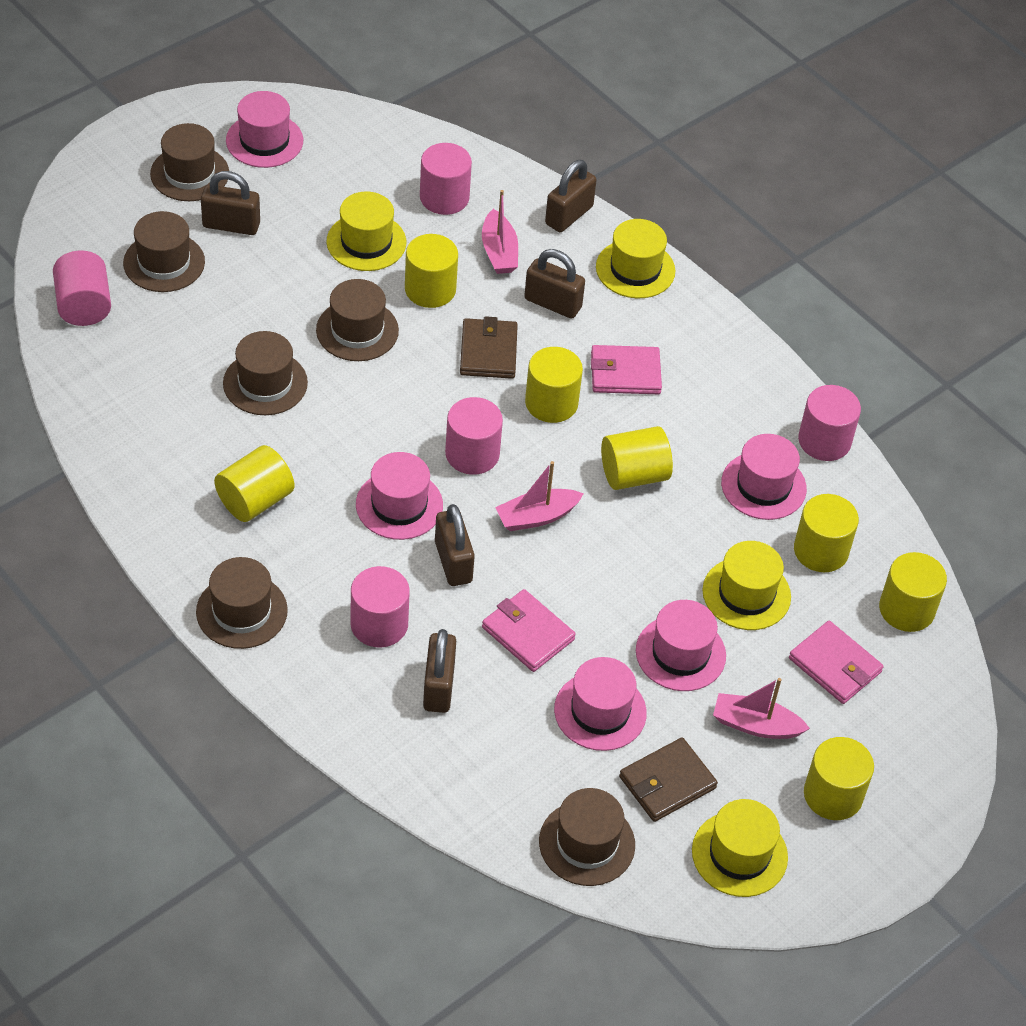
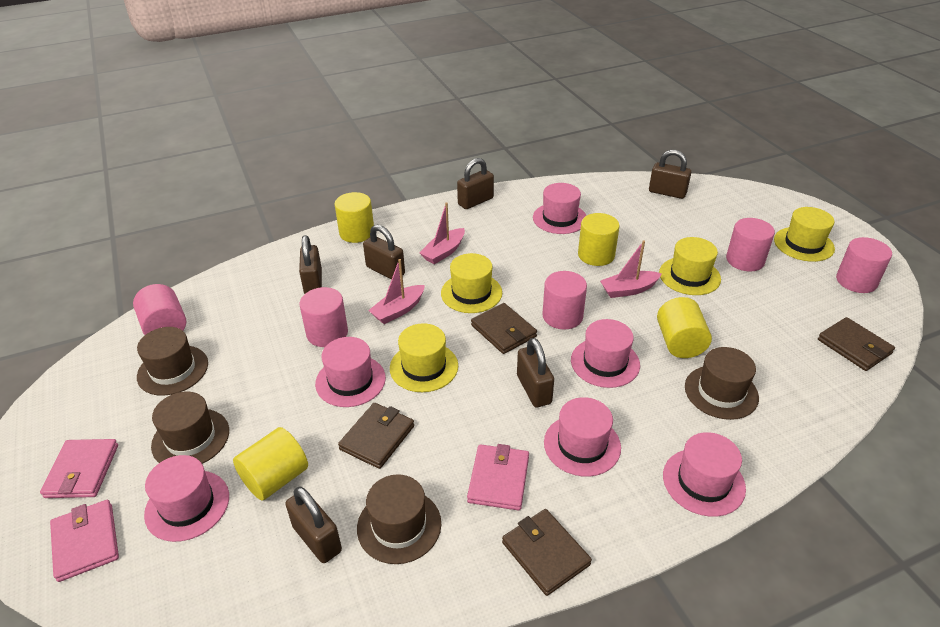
brown hat: [123,211,205,292] [150,123,229,201] [196,557,288,649] [223,331,308,415] [316,279,399,361] [539,788,635,886] = 6 -> [137,327,208,396] [151,392,229,464] [357,474,441,564] [685,347,759,420] = 4
brown padlock: [201,171,260,235] [423,629,456,713] [435,504,475,586] [524,249,585,319] [545,160,597,232] = 5 -> [285,487,342,563] [299,235,322,294] [363,225,405,280] [457,158,494,209] [517,338,554,407] [649,150,692,199] = 6
brown wallet: [460,316,518,379] [619,738,718,822] = 2 -> [338,403,414,469] [471,303,537,354] [502,509,592,596] [818,317,895,371] = 4
pink hat: [226,91,303,168] [356,452,443,540] [554,657,647,751] [636,600,726,691] [721,434,807,520] = 5 -> [144,455,229,542] [315,337,386,407] [533,183,587,234] [544,397,621,477] [571,319,640,388] [663,432,746,517] = 6
yellow cylinder: [214,445,294,522] [405,234,458,308] [525,347,583,423] [601,426,673,490] [794,494,859,572] [804,737,874,820] [879,552,947,632] = 7 -> [233,427,308,501] [334,192,374,243] [578,213,619,266] [657,297,712,358] = 4

